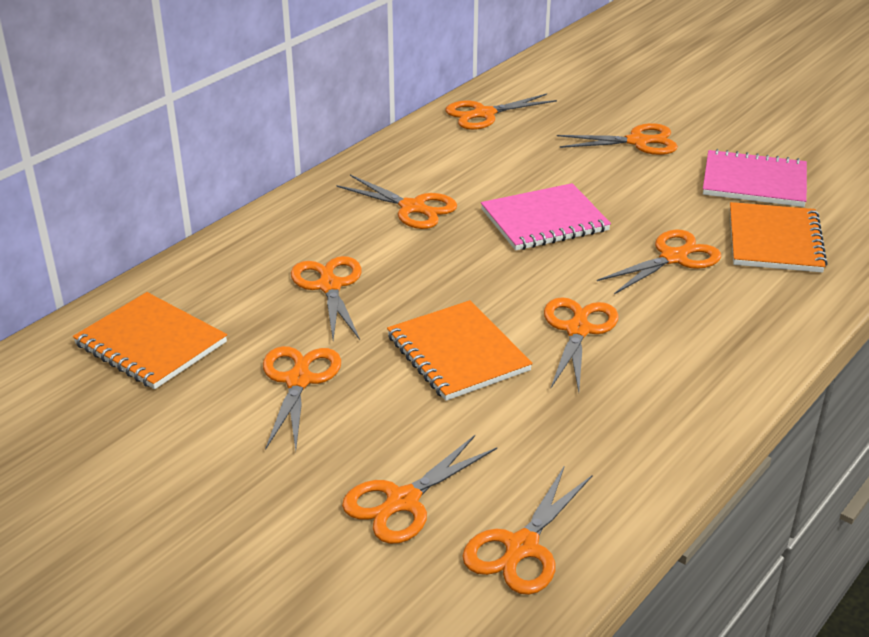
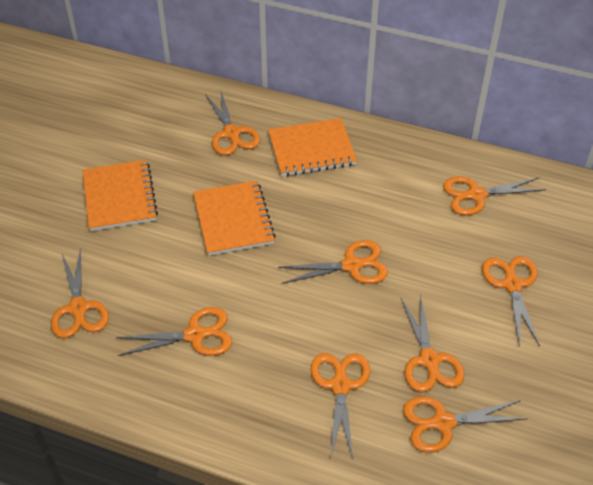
pink notebook: [481,183,611,251] [703,149,807,207] = 2 -> none = 0

